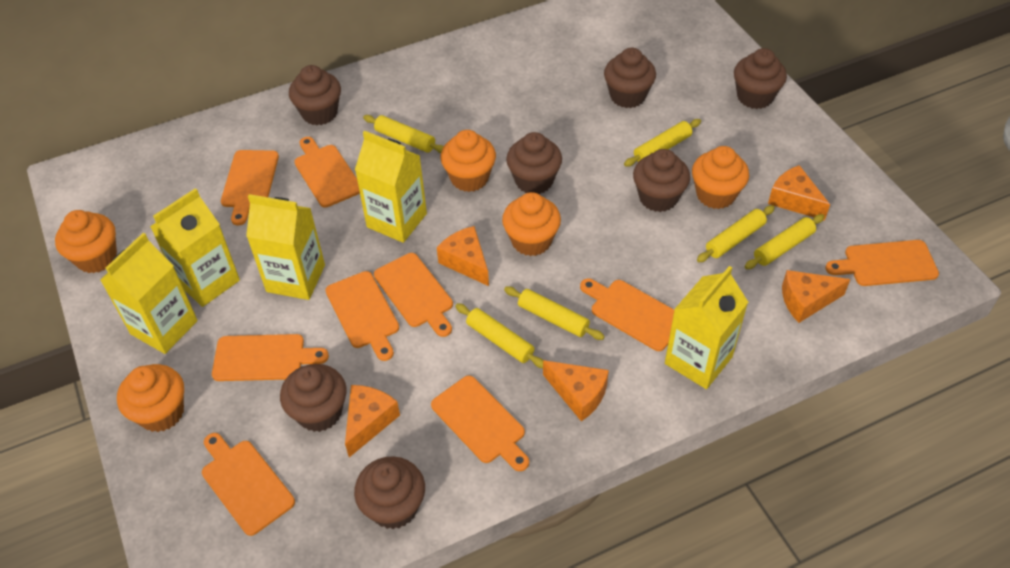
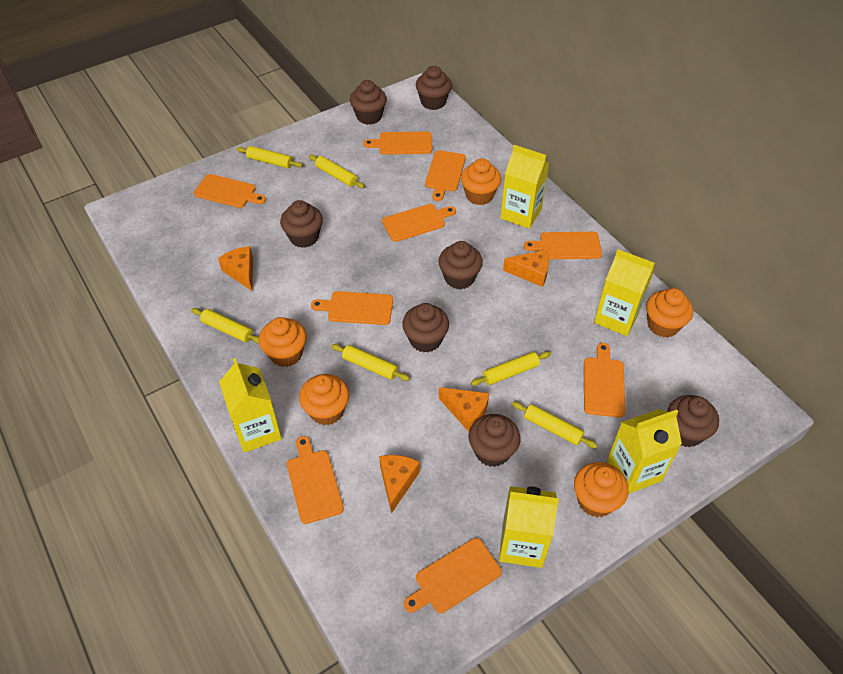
orange cheese: [345,385,400,457] [437,226,489,286] [543,360,609,421] [768,165,830,221] [782,270,851,323] = 5 -> [218,246,253,291] [379,455,420,514] [439,387,489,432] [503,250,549,287] = 4

